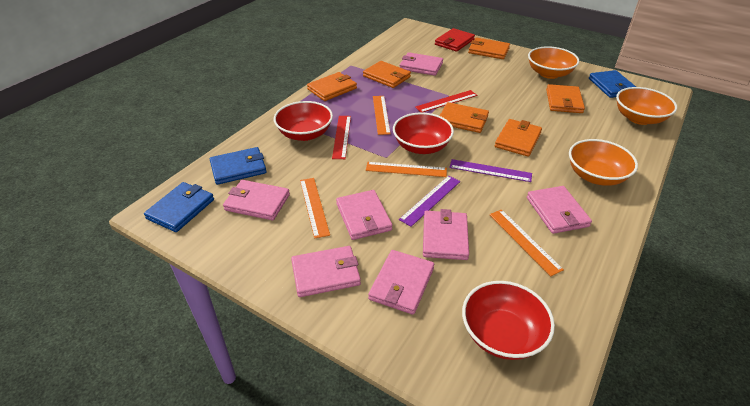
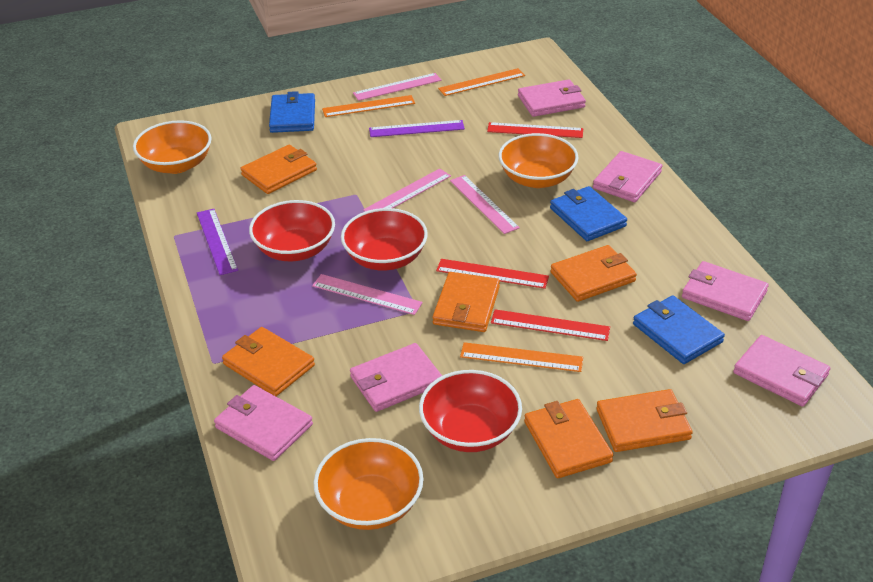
orange ruler: [300,178,330,238] [366,162,447,177] [373,96,391,135] [489,209,564,276] = 4 -> [322,95,415,117] [438,68,525,96] [460,342,583,372] = 3
pink ruler: none = 0 -> [312,274,423,315] [353,73,441,101] [363,168,451,211] [450,175,520,234] = 4
pink wallet: [223,180,290,220] [291,246,361,297] [336,190,392,240] [368,250,434,315] [399,52,443,76] [423,209,469,260] [527,186,592,234] = 7 -> [214,385,313,461] [350,343,442,412] [518,79,586,117] [593,151,662,202] [682,261,769,321] [733,335,830,407] = 6
red ruler: [332,116,351,159] [415,90,477,113] = 2 -> [436,259,549,289] [487,122,583,138] [491,309,610,341] = 3
red wallet: [435,28,475,52] = 1 -> none = 0

